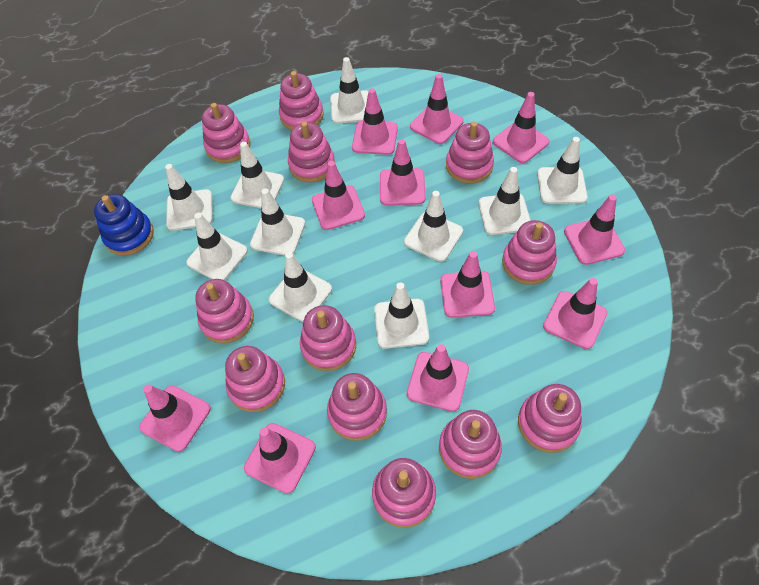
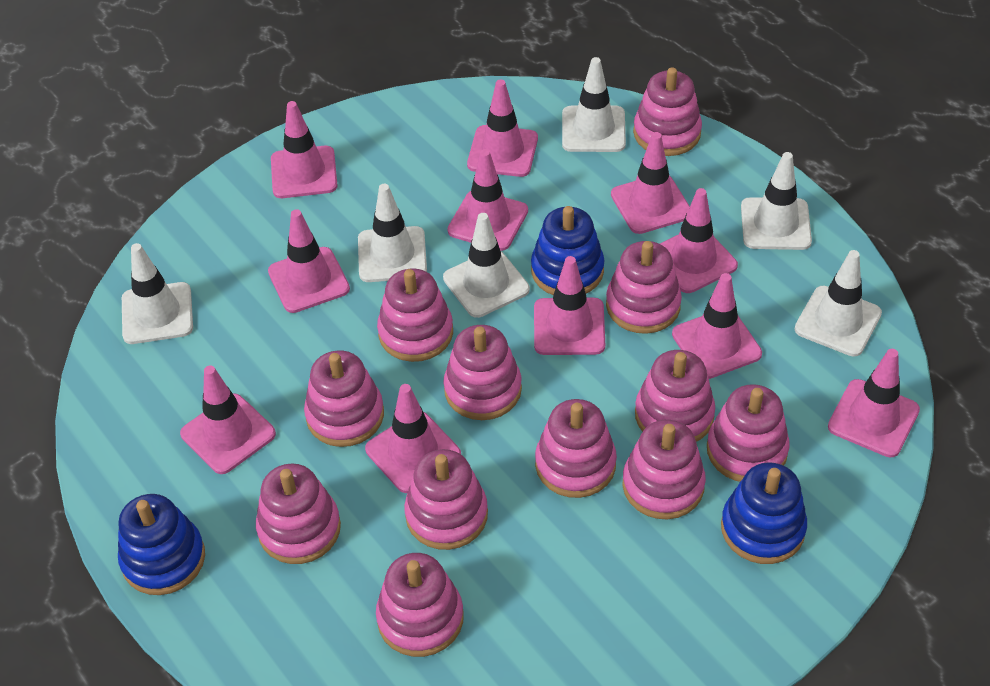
blue stacking toy: [94,194,154,256] = 1 -> [118,494,205,595] [531,206,605,295] [721,462,807,564] = 3
white traffic cone: [165,164,213,231] [186,213,248,280] [230,142,284,208] [250,188,305,256] [269,252,332,322] [330,57,369,124] [374,282,429,349] [404,191,463,262] [478,167,531,235] [537,137,588,204] = 10 -> [122,243,193,344] [358,184,427,282] [443,213,530,318] [562,57,626,152] [741,152,812,250] [795,250,882,357] = 6

